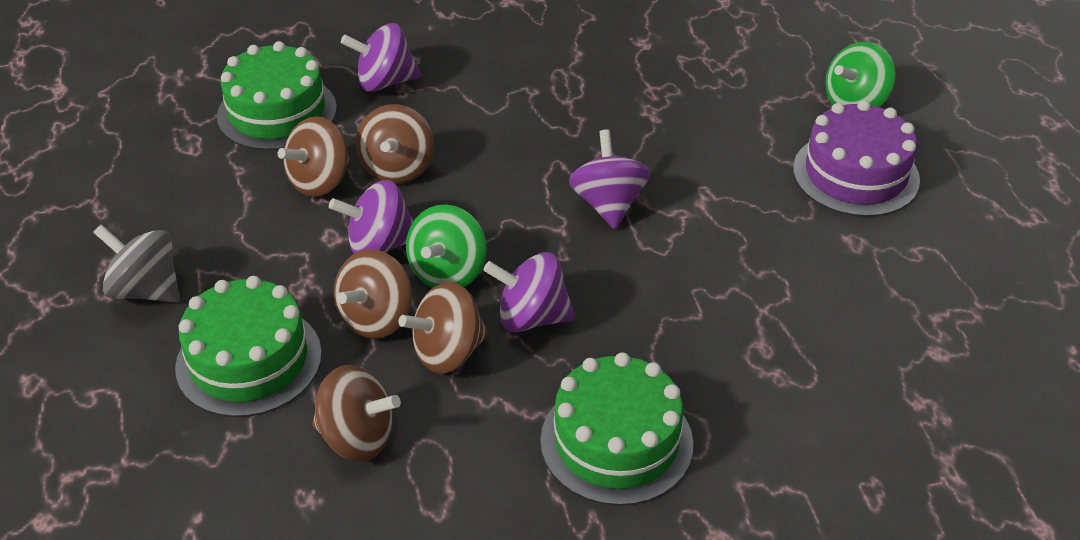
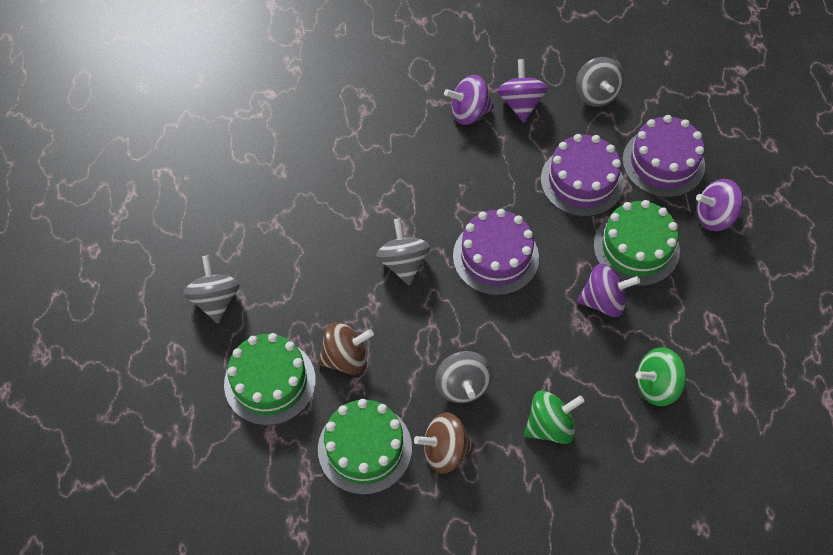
brown spinning top: [278,116,350,197] [312,365,401,462] [334,249,412,339] [355,104,434,184] [399,282,489,373] = 5 -> [318,322,374,375] [414,412,475,474] = 2
grey spinning top: [93,224,180,303] = 1 -> [183,255,240,323] [376,219,430,285] [435,351,493,403] [576,57,624,107] = 4
purple cake: [793,100,920,217] = 1 -> [453,209,539,295] [541,134,624,217] [622,115,705,197] = 3

